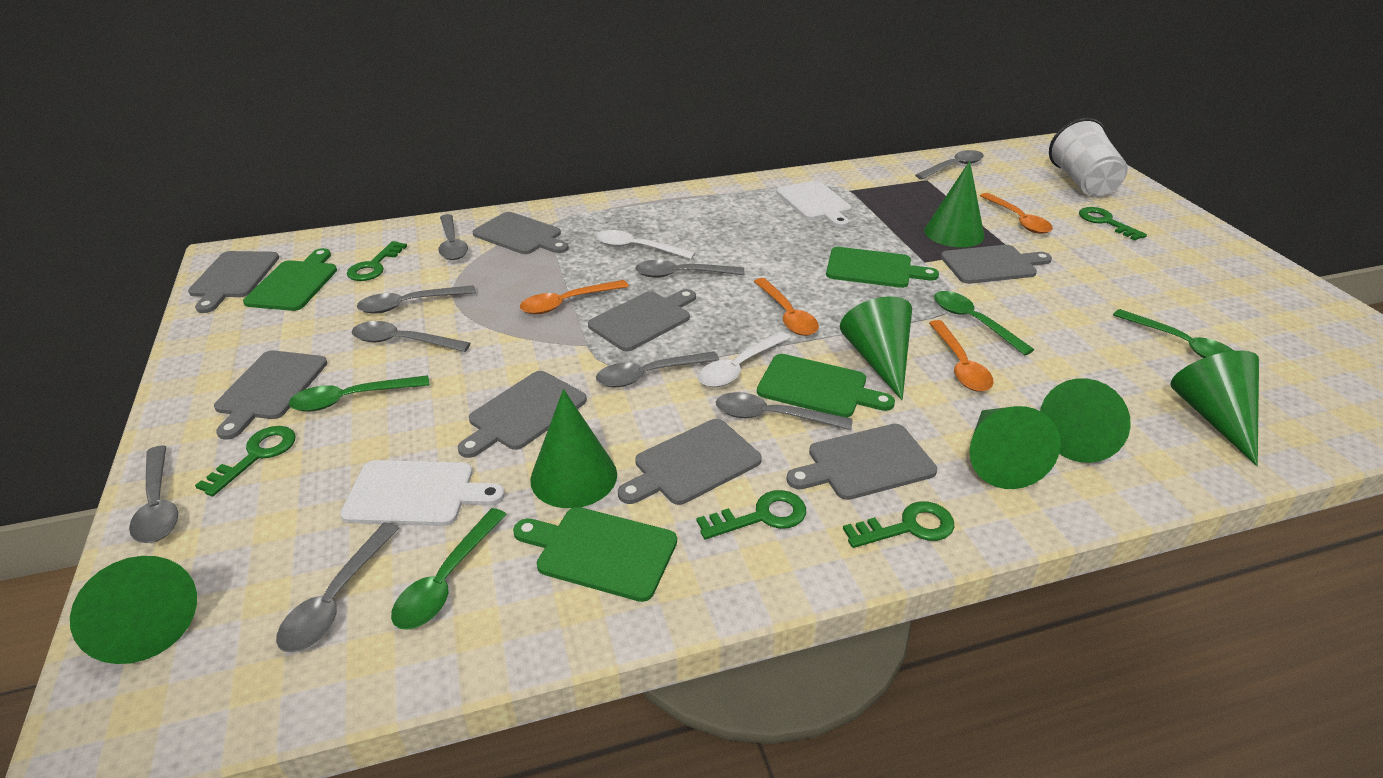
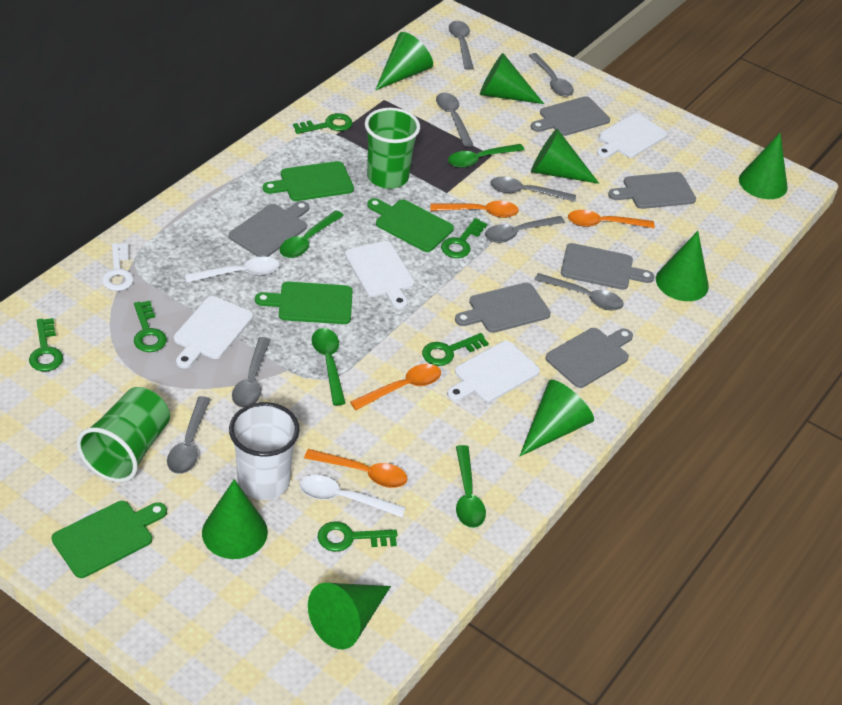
green cone: [70,556,197,664] [530,389,617,508] [840,296,912,400] [924,161,984,247] [969,406,1061,489] [1040,378,1131,463] [1171,350,1259,466] = 7 -> [202,479,268,559] [308,583,391,650] [375,32,433,91] [480,53,544,104] [520,380,594,456] [531,129,599,184] [656,231,709,301] [739,132,788,199] = 8
green cup: none = 0 -> [77,387,170,482] [365,108,420,189] = 2
green key: [195,426,296,496] [347,241,407,281] [697,490,806,539] [843,501,954,548] [1079,207,1147,240] = 5 -> [29,318,63,371] [134,301,167,352] [293,113,353,134] [317,521,397,552] [422,333,489,366] [441,218,487,258] = 6
grey cutting board: [188,251,279,313] [214,350,327,440] [458,371,587,458] [473,212,569,254] [588,289,696,351] [618,419,762,505] [786,424,937,500] [941,245,1052,284] = 8 -> [229,201,309,257] [455,283,551,333] [531,96,610,136] [546,328,633,388] [561,243,654,290] [608,172,696,209] = 6
grey spoon: [129,445,178,543] [276,522,399,652] [352,321,471,352] [357,285,476,313] [438,214,468,260] [596,351,719,387] [636,260,745,278] [716,392,852,430] [915,150,984,180] = 9 -> [167,396,211,474] [232,337,271,408] [436,93,473,147] [449,21,474,70] [485,216,565,243] [490,176,576,202] [529,53,574,97] [534,273,624,310] = 8
white cutting board: [340,460,505,526] [776,180,852,228] = 2 -> [174,296,253,369] [345,241,415,309] [447,341,540,402] [597,113,668,158] = 4
white key: none = 0 -> [102,243,134,291] = 1

